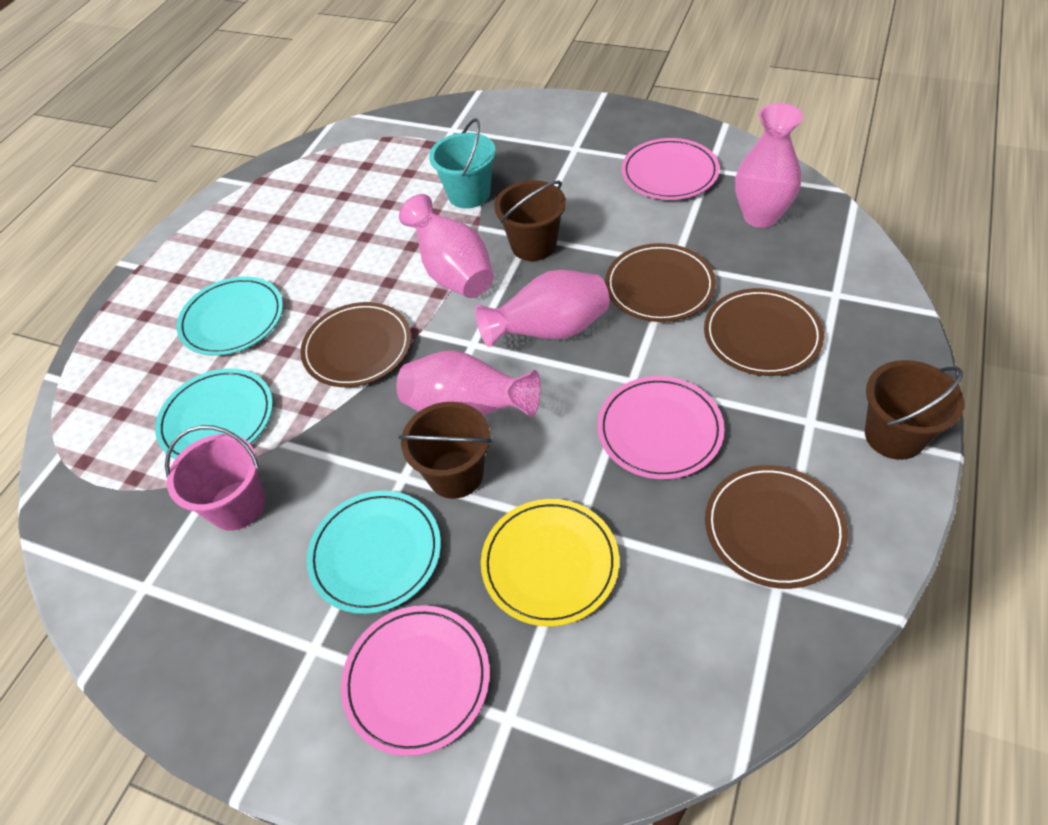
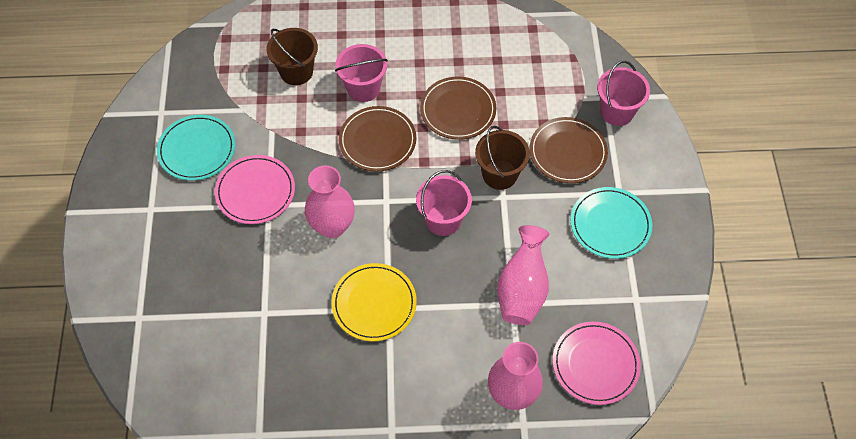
brown bucket: [398,402,492,499] [494,180,566,261] [865,360,965,460] = 3 -> [266,28,318,85] [475,126,530,190] = 2
brown plate: [300,302,411,387] [605,243,716,322] [704,288,824,376] [705,465,848,589] = 4 -> [339,106,416,172] [420,76,496,140] [530,117,608,183] = 3
pink bucket: [165,425,265,531] = 1 -> [335,44,388,102] [416,170,472,236] [597,61,650,126] = 3
pink plate: [341,605,490,756] [598,376,724,479] [622,138,720,200] = 3 -> [215,155,295,224] [553,322,641,405] = 2
pink vase: [396,350,541,417] [399,194,494,298] [475,270,609,347] [735,103,803,228] = 4 -> [305,166,355,238] [488,342,543,410] [497,225,549,325] = 3
turquoise bucket: [429,118,496,209] = 1 -> none = 0
turquoise plate: [155,368,273,459] [177,276,283,356] [307,491,441,614] = 3 -> [157,115,236,181] [570,187,652,259] = 2

